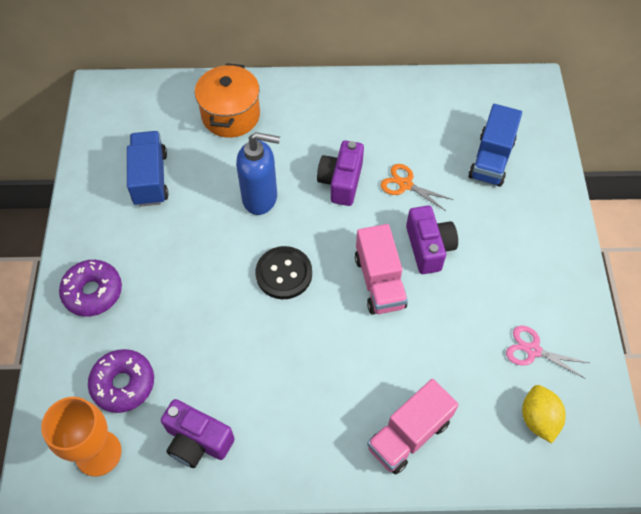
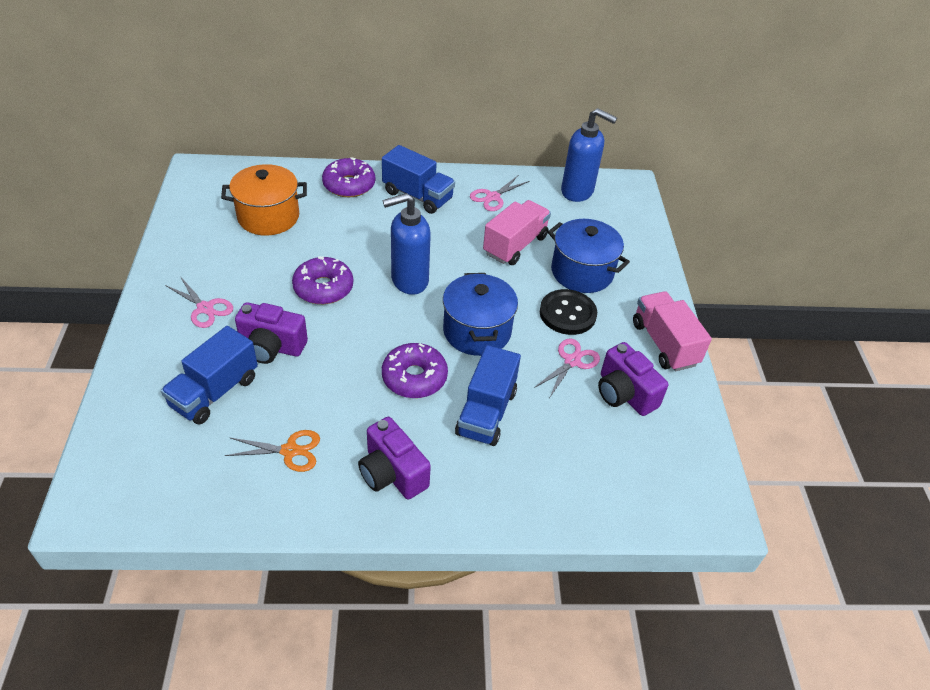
blue pot: none = 0 -> [443,273,518,356] [548,219,630,293] = 2
blue soap dispenser: [236,132,280,215] = 1 -> [383,193,431,295] [561,108,617,202] = 2
blue truck: [127,131,169,207] [468,104,522,187] = 2 -> [161,326,258,425] [382,145,455,214] [455,345,521,446] = 3
orange goblet: [41,397,122,476] = 1 -> none = 0
pink scissors: [506,326,589,379] = 1 -> [165,276,233,328] [470,176,529,211] [534,338,600,397] = 3
purple donut: [59,260,122,317] [88,349,154,413] = 2 -> [292,256,353,304] [322,157,375,197] [382,343,448,398] = 3
yellow lemon: [522,385,566,443] = 1 -> none = 0

